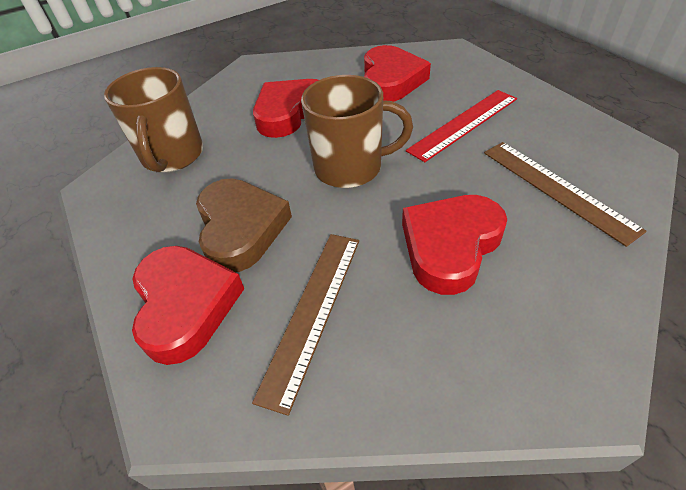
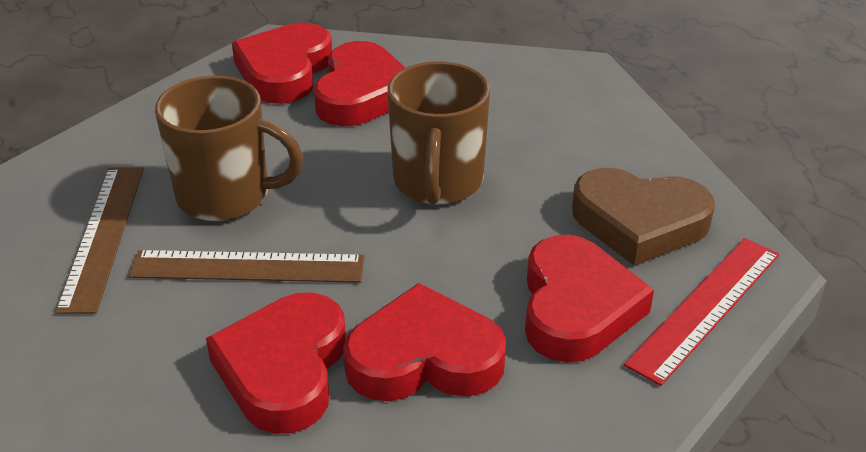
red heart: [132,246,244,365] [253,79,319,138] [364,45,431,102] [402,195,507,295] = 4 -> [206,293,346,434] [232,23,332,104] [314,41,406,126] [343,283,506,401] [525,235,654,362] = 5

